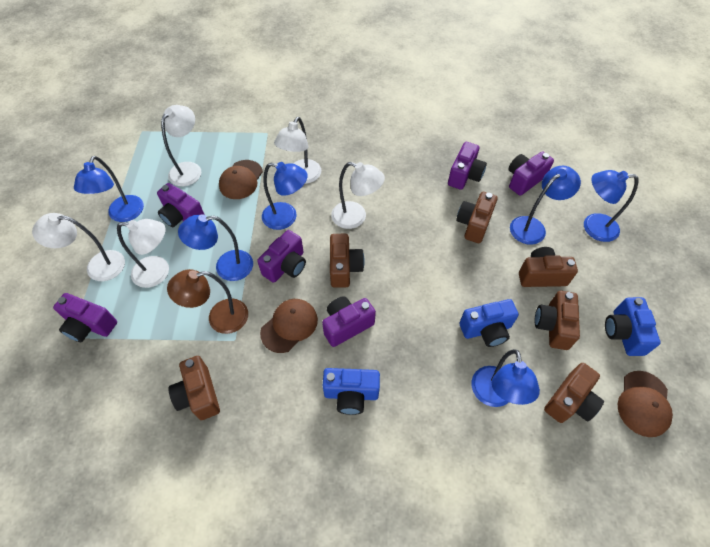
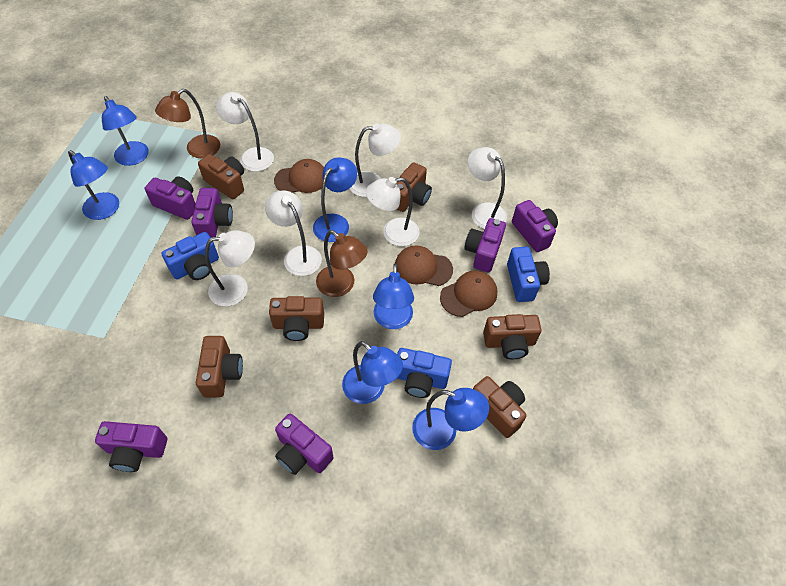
brown lamp: [167,269,248,334] = 1 -> [155,89,220,158] [316,230,368,297] = 2
white lamp: [32,213,125,281] [117,219,169,288] [161,105,201,186] [274,117,321,184] [331,162,385,229] = 5 -> [205,230,255,306] [216,92,274,172] [265,190,322,276] [350,123,401,197] [366,177,420,246] [468,147,507,229] = 6

